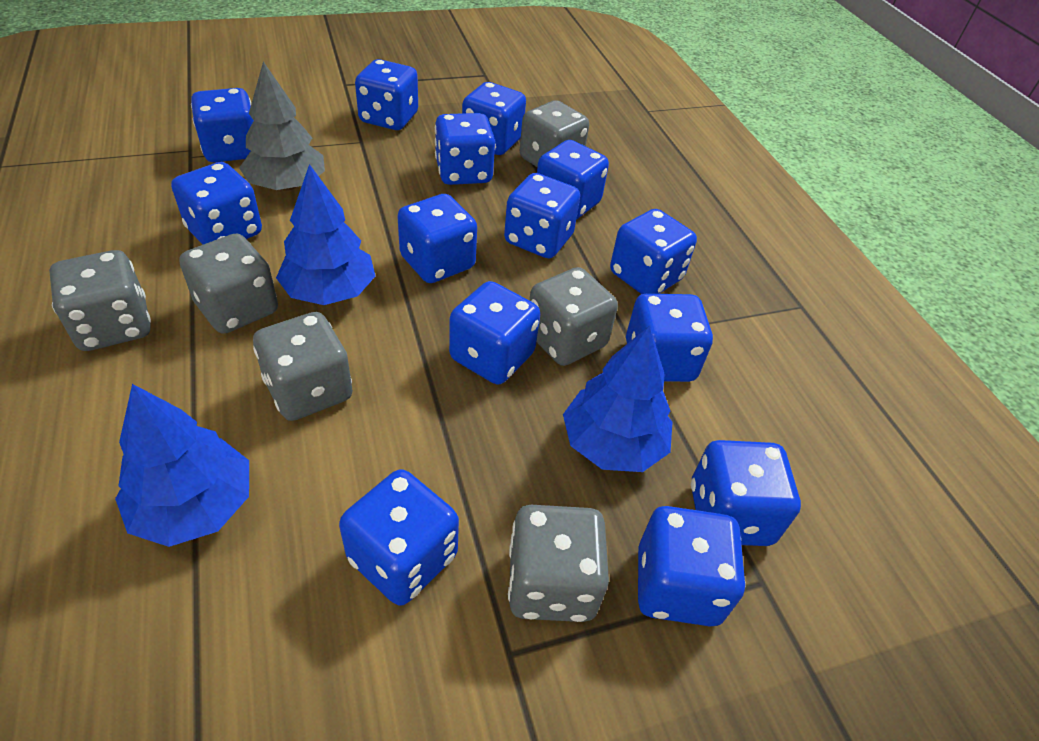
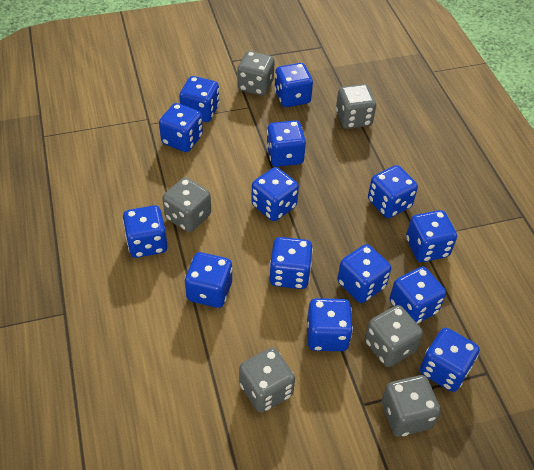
blue tree: [115,384,249,547] [276,164,375,305] [563,325,673,472] = 3 -> none = 0
grey tree: [239,62,325,191] = 1 -> none = 0

